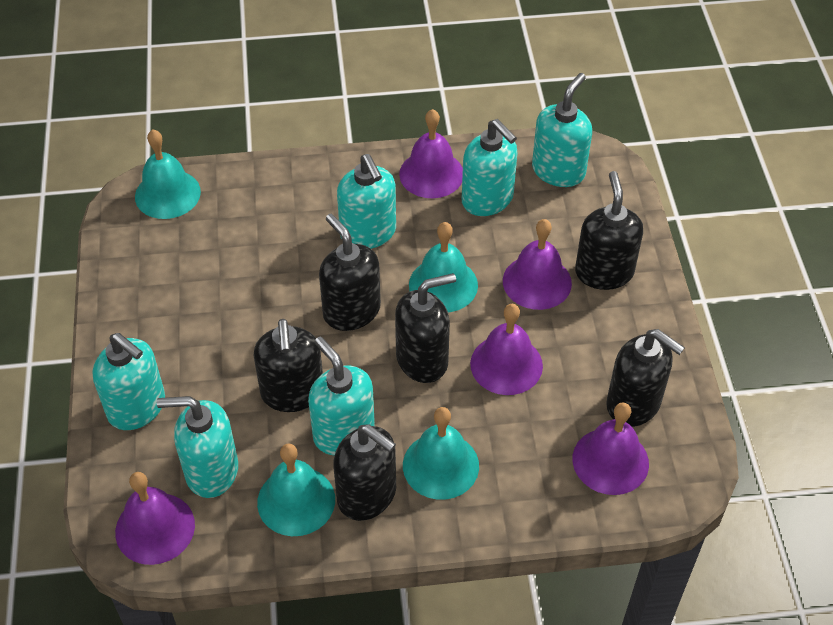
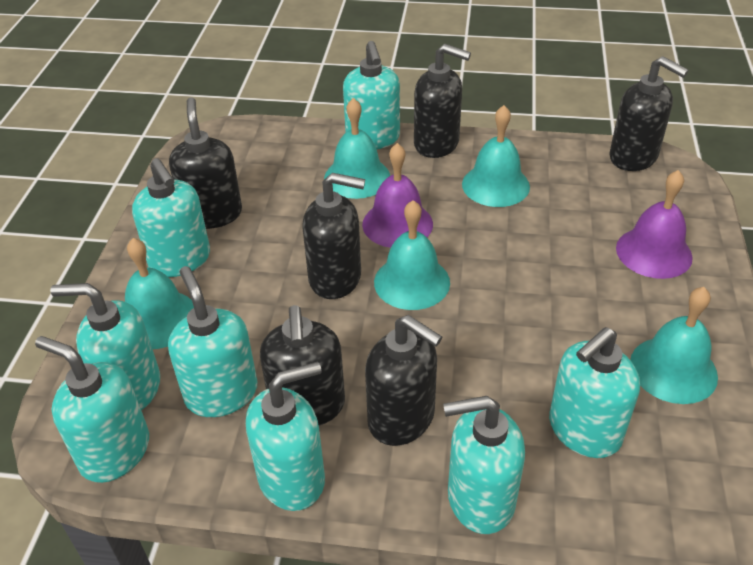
purple bell: [115,472,195,565] [399,109,463,198] [470,304,543,395] [503,219,572,310] [573,402,649,495] = 5 -> [362,143,433,248] [616,170,693,279] = 2
turquoise bell: [135,130,201,219] [257,444,335,536] [403,407,479,500] [409,222,478,312] = 4 -> [125,238,194,349] [324,98,390,199] [374,200,450,310] [462,105,530,207] [630,287,718,404] = 5
turquoise soap dispenser: [92,333,165,430] [156,396,238,498] [308,336,375,455] [337,154,396,249] [462,119,517,216] [532,73,592,187] = 6 -> [35,336,149,483] [50,283,160,410] [132,158,210,277] [168,266,258,417] [246,361,325,511] [343,41,400,149] [443,396,525,534] [549,327,640,458] = 8

